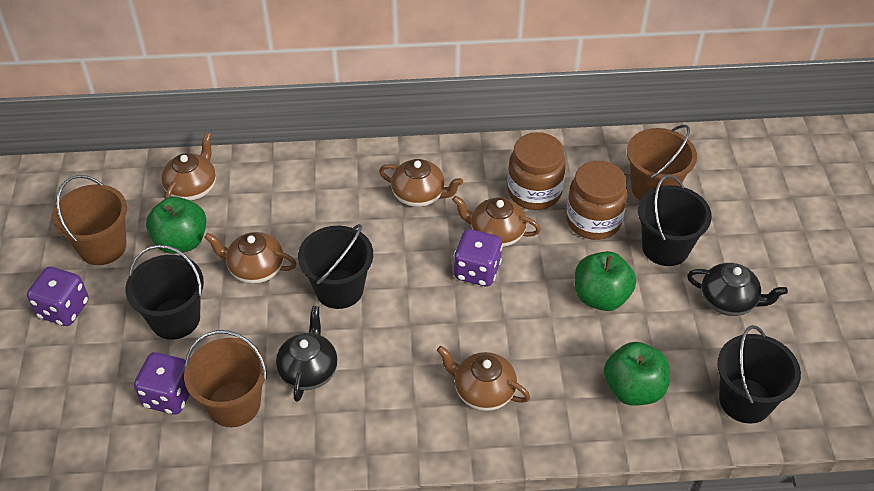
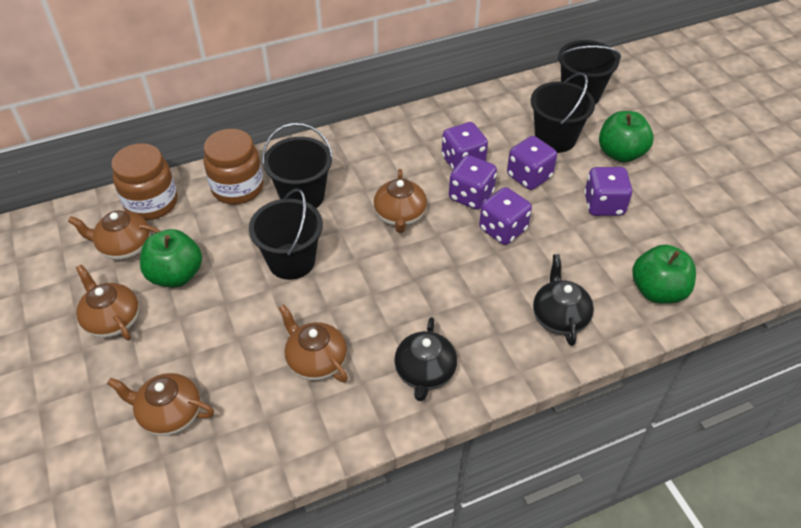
brown bucket: [52,175,127,265] [184,330,267,427] [627,125,697,201] = 3 -> none = 0
purple dice: [27,267,89,326] [134,352,190,415] [454,229,503,286] = 3 -> [442,122,488,170] [449,155,497,210] [479,187,532,245] [507,136,557,190] [584,167,632,216] = 5

